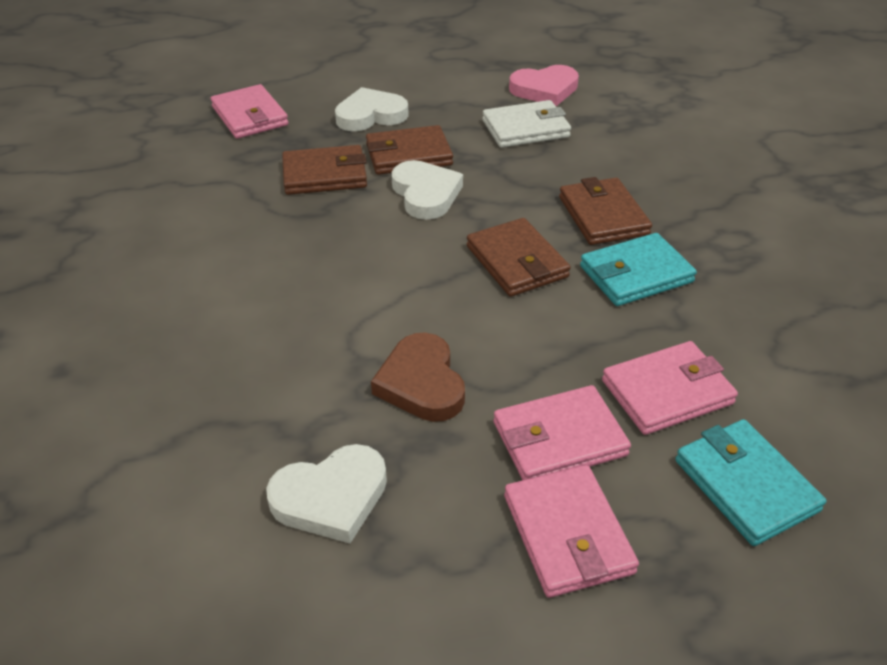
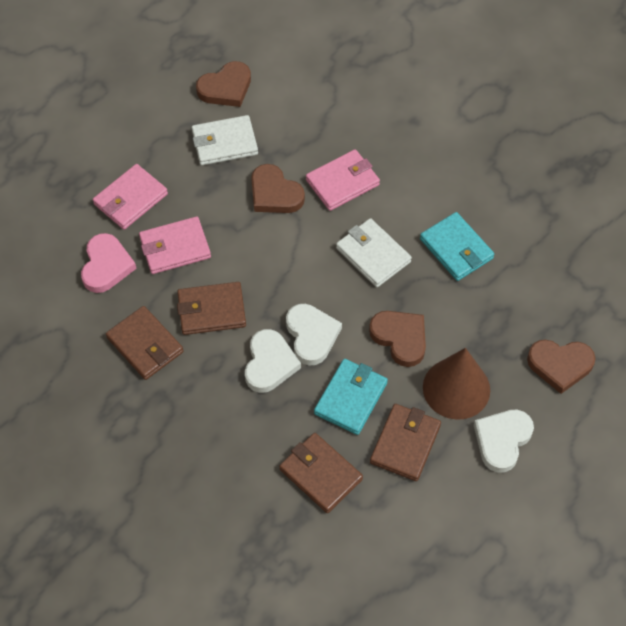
brown cone: none = 0 -> [423,348,490,420] = 1
brown heart: [371,333,465,422] = 1 -> [196,61,251,107] [251,164,305,213] [369,311,426,367] [527,340,595,394] = 4
pink wallet: [211,84,289,139] [493,385,631,480] [504,465,639,598] [602,341,738,435] = 4 -> [93,164,168,230] [139,217,211,274] [306,149,380,211] = 3
white wallet: [482,100,571,148] = 1 -> [192,115,258,165] [336,218,412,287] = 2

